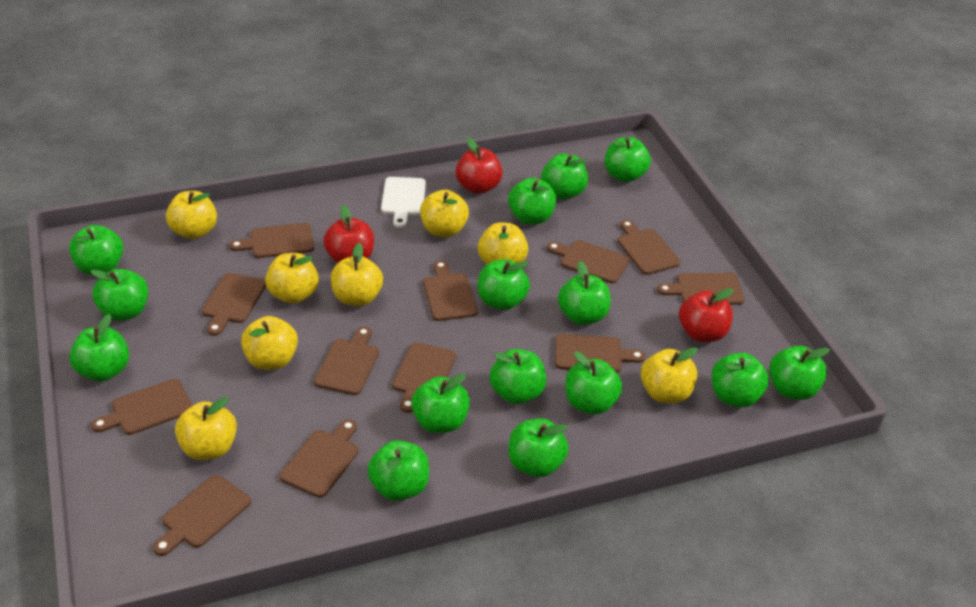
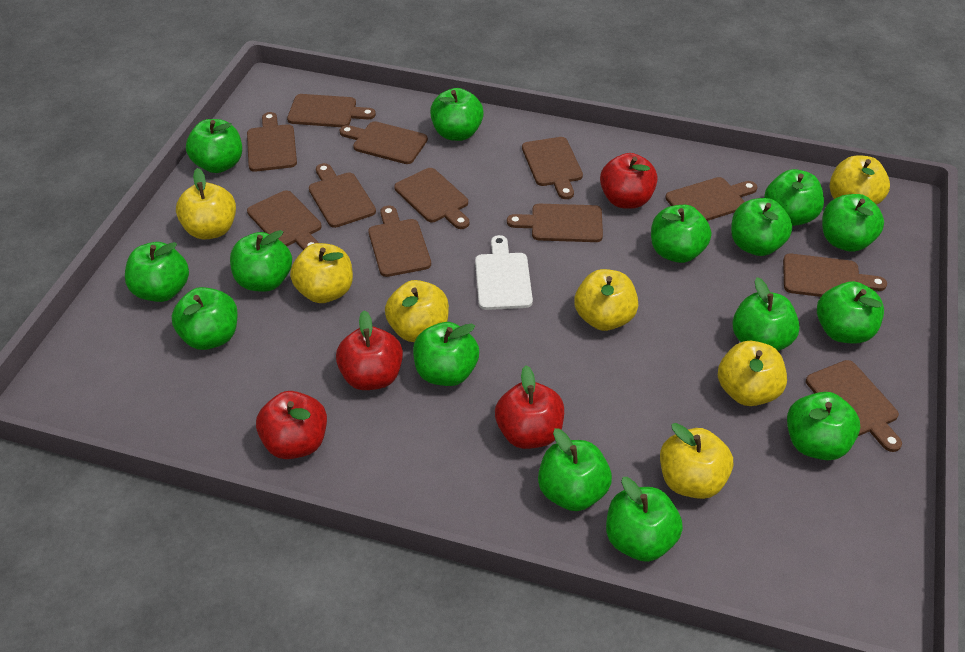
red apple: [324,205,374,263] [456,138,503,194] [679,288,733,342] = 3 -> [256,391,327,459] [336,310,403,390] [495,365,564,449] [600,153,658,209] = 4
yellow apple: [166,191,217,239] [175,397,237,460] [241,316,298,370] [265,253,319,304] [331,243,383,306] [420,190,469,237] [478,222,528,264] [640,347,698,403] = 8 -> [176,168,236,239] [290,243,353,303] [385,280,449,342] [574,269,638,331] [660,423,733,499] [718,341,787,406] [830,155,890,205] = 7

